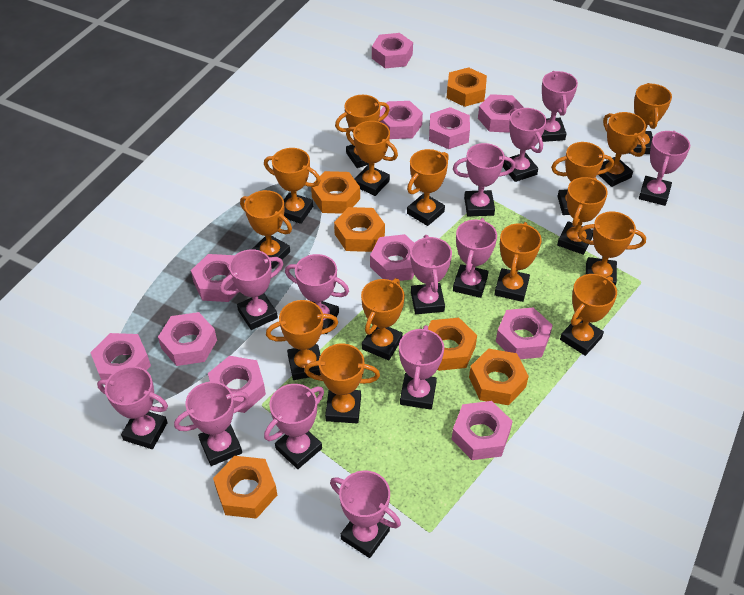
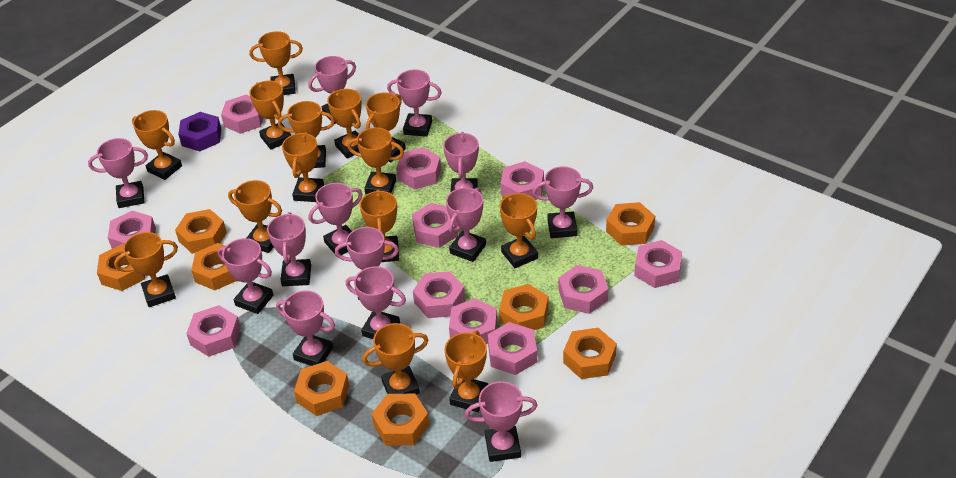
orange nut: [213,456,277,519] [311,171,360,214] [334,207,385,252] [428,318,477,371] [447,67,487,107] [469,348,529,405] = 6 -> [97,244,145,291] [175,209,227,254] [191,243,238,290] [294,361,349,416] [372,394,429,446] [499,284,548,330] [563,328,617,379] [606,202,655,246] = 8
orange trophy: [240,190,292,269] [264,148,321,224] [266,300,338,380] [304,343,380,423] [335,95,390,168] [346,121,398,196] [361,278,405,360] [407,149,449,226] [494,222,542,302] [551,142,614,215] [557,177,608,255] [560,274,617,356] [577,211,646,286] [599,112,646,187] [628,83,672,154] = 15 -> [114,232,178,307] [132,110,182,180] [228,180,282,253] [249,81,291,150] [250,31,303,95] [278,101,335,168] [282,132,324,202] [327,89,362,159] [347,127,404,195] [360,189,399,262] [362,323,428,395] [366,93,406,162] [445,330,488,412] [500,193,538,268] = 14
purple nut: none = 0 -> [178,112,221,151] = 1

